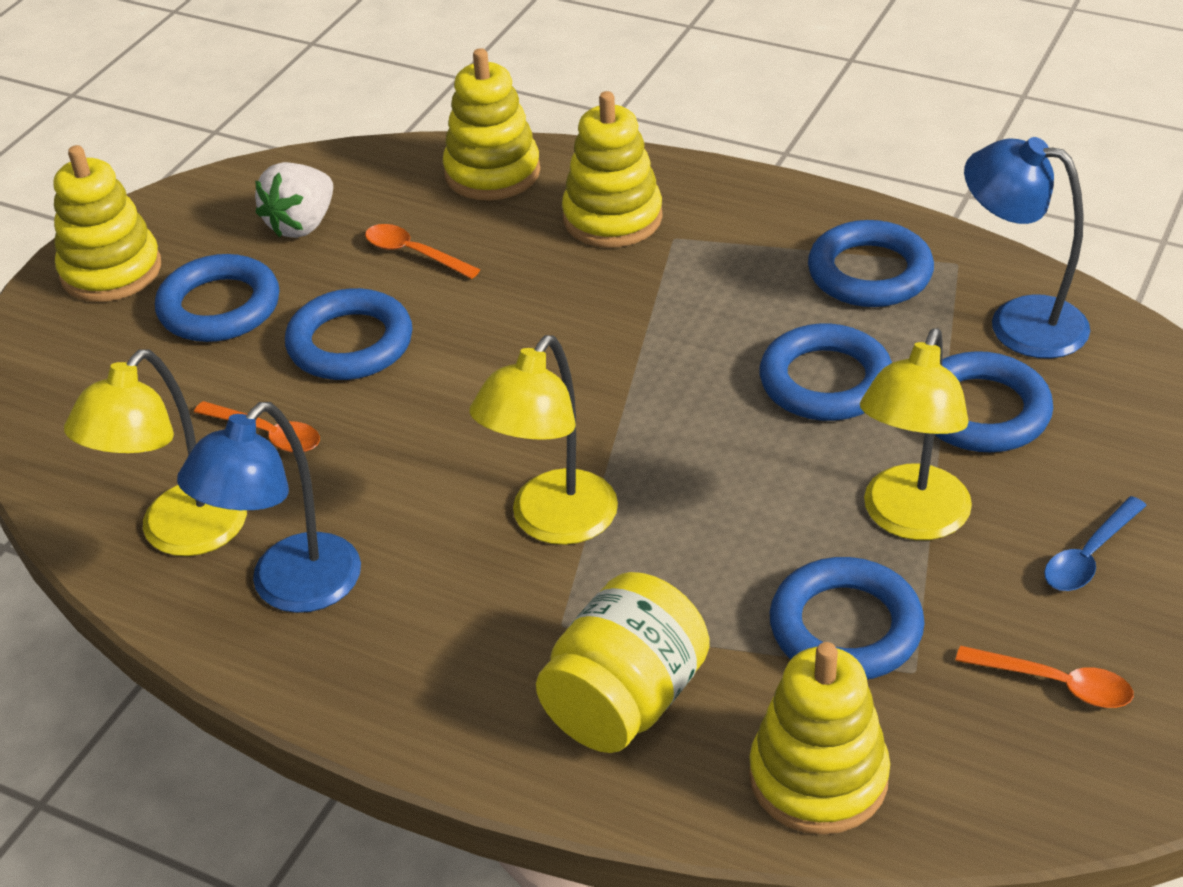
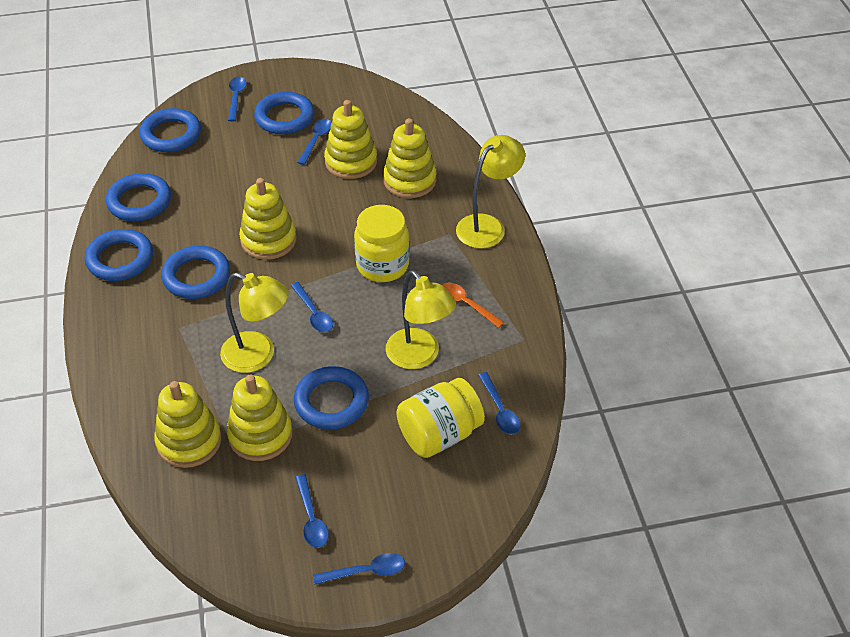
blue lamp: [177,402,361,613] [964,137,1090,359] = 2 -> none = 0
blue spoon: [1044,496,1147,591] = 1 -> [228,77,247,121] [290,282,333,332] [295,474,329,548] [297,119,332,165] [313,553,405,585] [478,372,520,434] = 6
orange spoon: [194,401,320,453] [365,224,480,279] [955,646,1134,708] = 3 -> [442,283,504,328] = 1
white strawberry: [255,162,333,238] = 1 -> none = 0
yellow jar: [536,572,710,753] = 1 -> [354,205,410,282] [396,378,485,458] = 2
yellow stacking toy: [54,145,161,302] [443,48,540,201] [562,91,663,248] [749,642,890,835] = 4 -> [154,381,221,468] [227,375,293,461] [239,178,297,260] [324,100,377,179] [383,118,437,198] = 5

